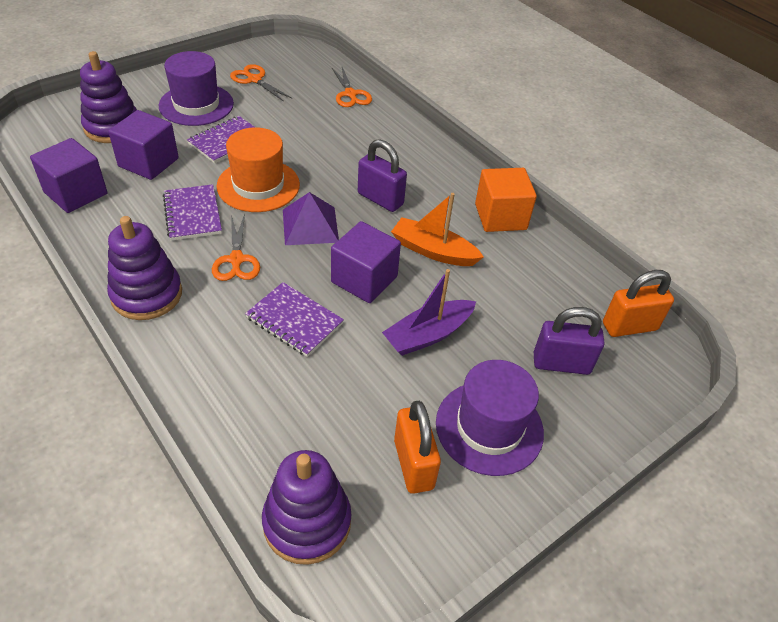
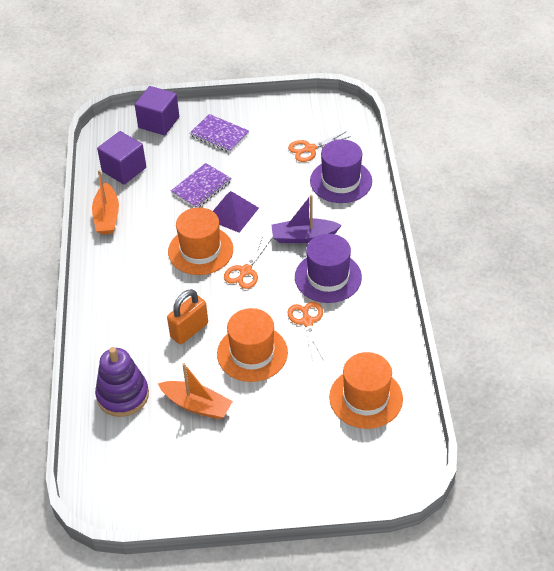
orange boat: [391,193,484,266] = 1 -> [92,170,119,235] [158,363,233,420] = 2
orange cube: [475,168,537,232] = 1 -> none = 0
orange hat: [217,127,300,212] = 1 -> [168,208,233,275] [217,308,288,382] [329,352,403,429] = 3
orange padlock: [394,401,441,494] [603,270,674,337] = 2 -> [167,289,208,344] = 1
purple cube: [30,138,107,213] [108,110,179,180] [331,221,401,303] = 3 -> [97,131,146,185] [135,86,179,135] = 2
purple notebook: [163,184,222,241] [187,116,254,163] [245,282,344,357] = 3 -> [171,163,232,208] [190,114,249,153] = 2
purple padlock: [358,139,407,212] [534,307,604,375] = 2 -> none = 0
purple stacking toy: [80,51,137,143] [107,216,182,320] [262,450,351,565] = 3 -> [95,347,149,417] = 1

